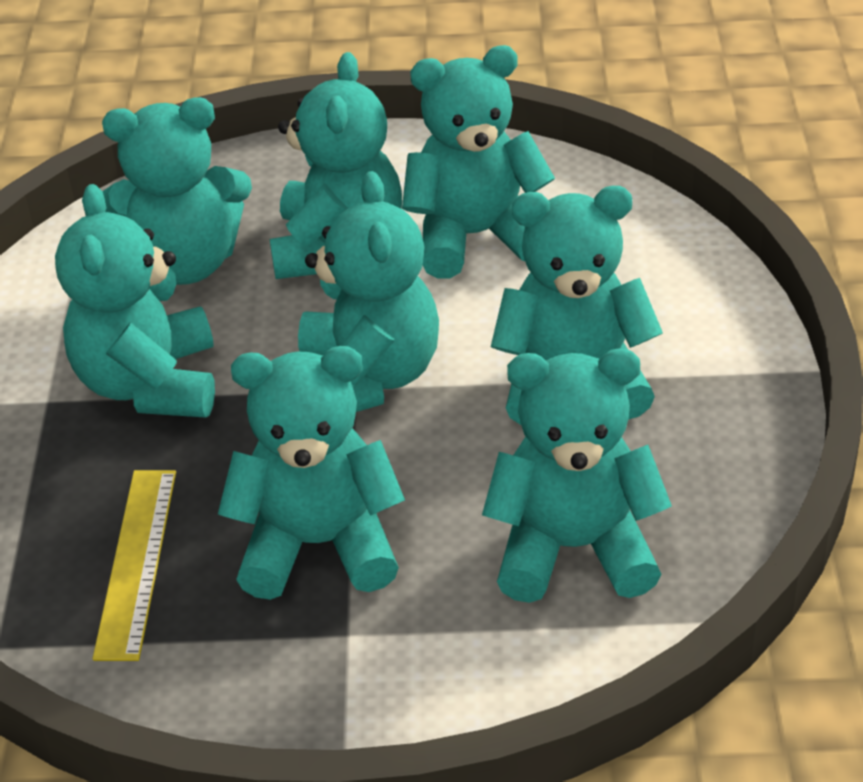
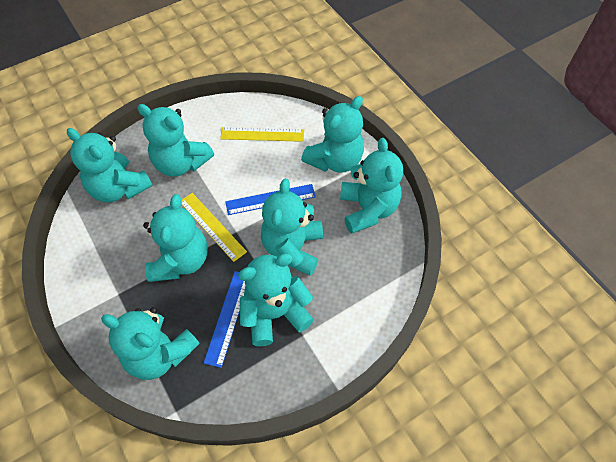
blue ruler: none = 0 -> [204,271,245,368] [225,184,316,215] = 2
yellow ruler: [92,470,176,661] = 1 -> [181,193,247,262] [220,127,304,142] = 2

